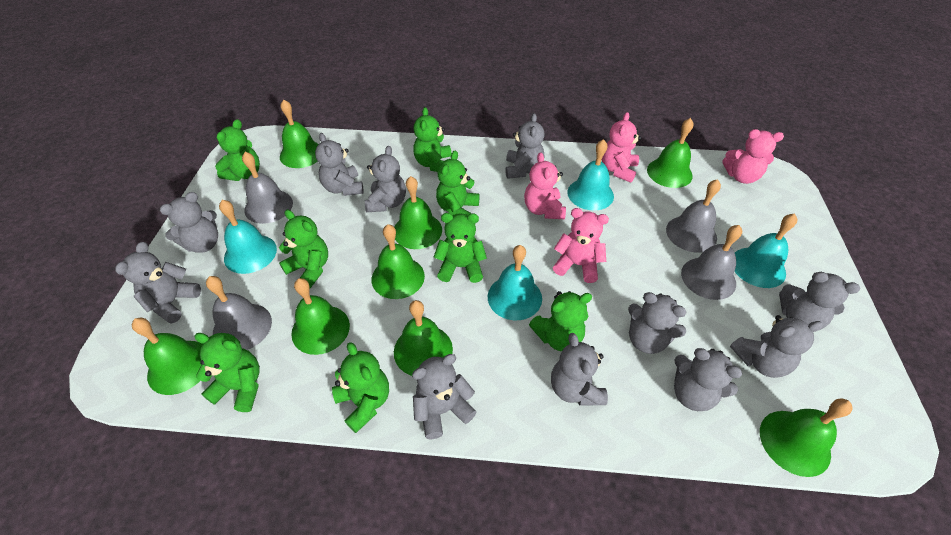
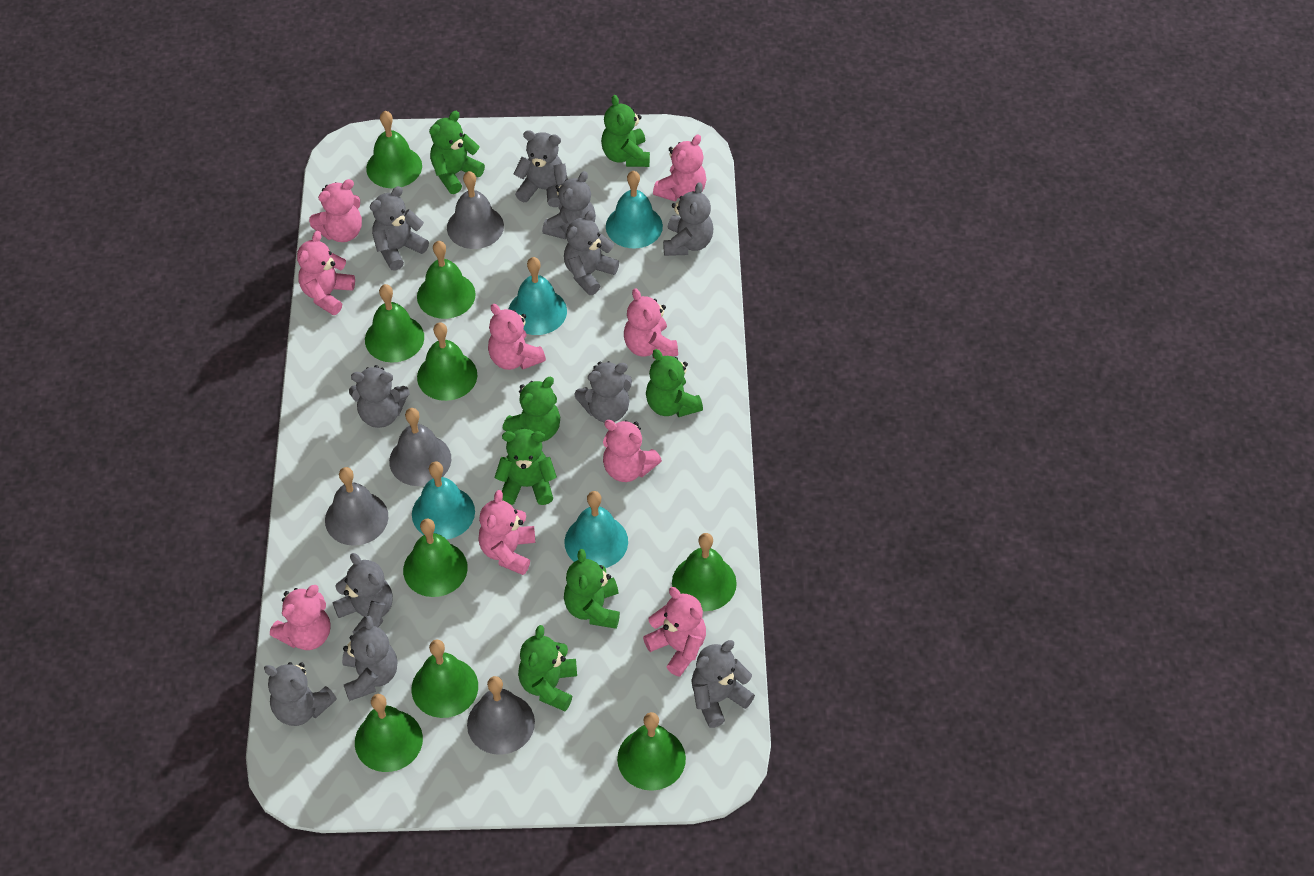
green bell: [132,318,202,395] [280,99,319,168] [291,278,350,355] [371,224,425,299] [394,176,442,249] [394,300,453,376] [647,118,694,188] [760,398,852,477] = 8 -> [355,694,423,772] [365,284,424,363] [366,111,422,188] [403,518,468,597] [411,640,478,718] [417,241,476,319] [417,322,477,401] [617,712,686,791] [672,533,737,611] = 9
green teddy bear: [194,333,260,412] [215,119,260,181] [279,210,328,288] [332,342,389,433] [413,107,452,172] [434,213,487,283] [436,150,480,215] [529,291,592,351] = 8 -> [429,111,485,194] [494,429,557,505] [502,377,560,442] [518,625,577,711] [564,549,620,629] [601,95,650,167] [646,349,703,417] = 7
pink teddy bear: [524,153,566,219] [553,208,609,283] [602,112,641,183] [722,129,784,184] = 4 -> [270,585,331,650] [297,231,355,315] [309,179,362,242] [478,490,535,575] [488,304,546,370] [603,420,662,482] [624,288,678,359] [643,587,706,677] [653,135,706,201] = 9

